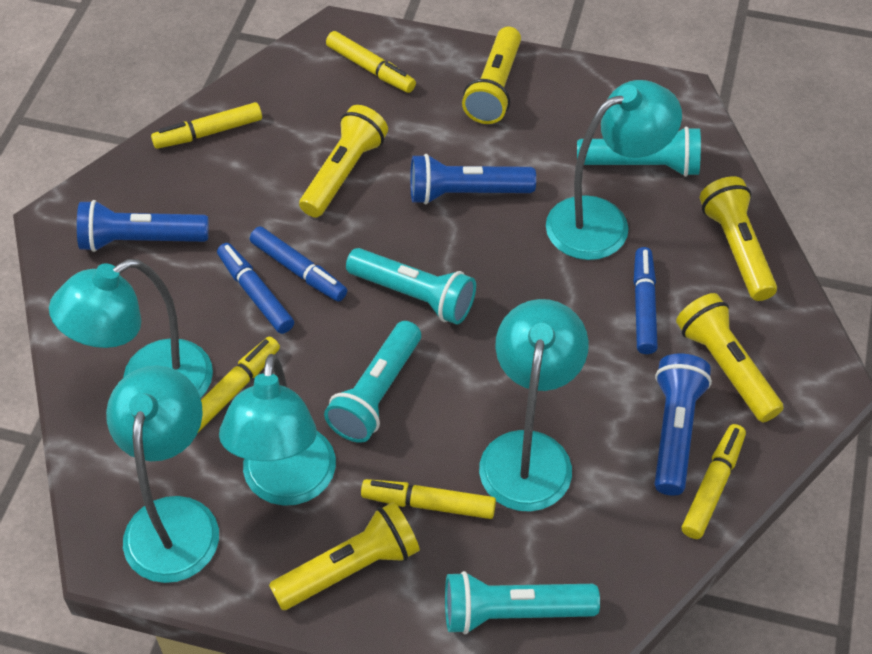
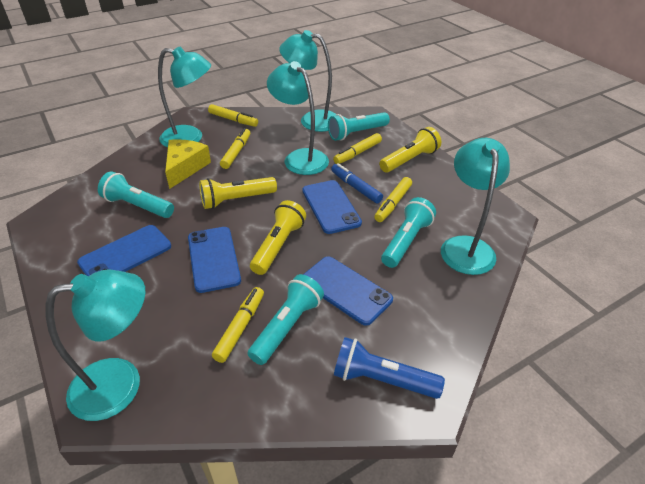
blue flashlight: [77,200,209,252] [410,154,536,205] [654,354,712,496] = 3 -> [334,337,445,399] = 1
blue marker: [217,243,294,334] [250,226,347,302] [634,247,658,354] = 3 -> [331,163,383,204] = 1
blue phone: none = 0 -> [77,225,171,276] [188,227,241,293] [302,180,362,234] [303,257,393,326] = 4
yellow cheese: none = 0 -> [165,139,211,189] = 1
yellow flashlight: [269,502,420,610] [299,105,388,217] [462,27,521,124] [676,293,784,422] [700,176,777,301] = 5 -> [199,177,277,209] [250,200,306,275] [379,127,441,172] = 3

